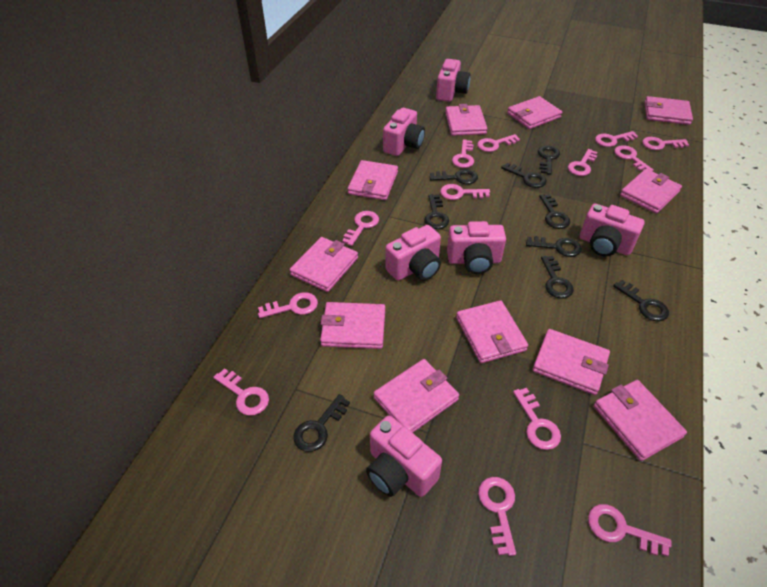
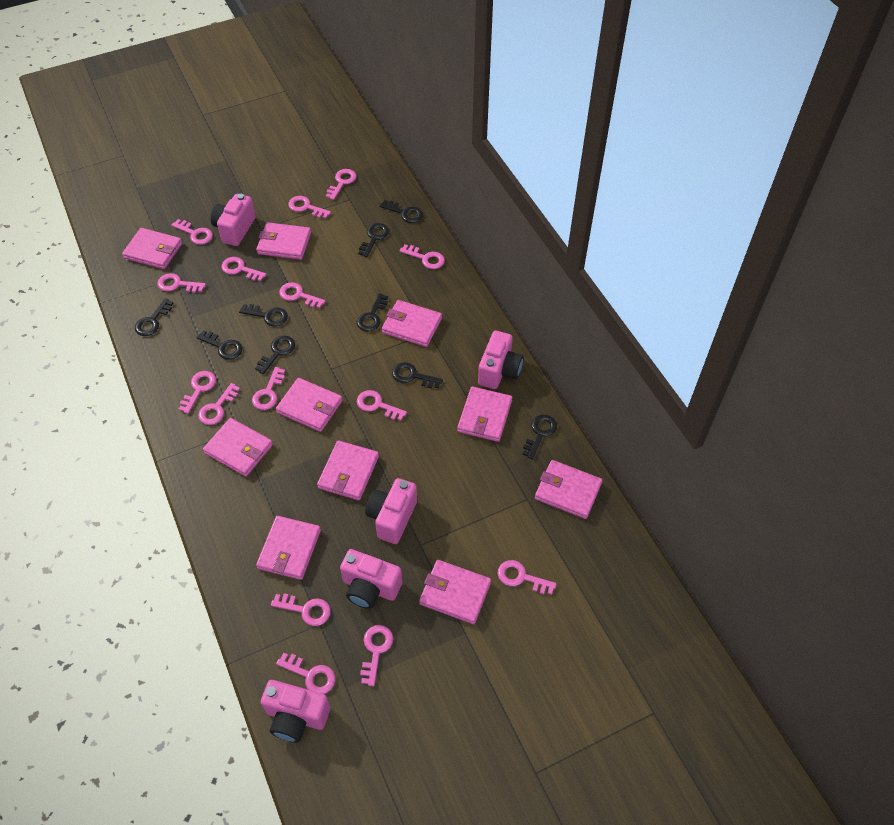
pink camera: [366,416,442,497] [383,108,425,156] [385,225,441,281] [436,59,471,102] [447,221,506,274] [580,204,644,257] = 6 -> [211,194,256,246] [261,680,331,743] [340,549,402,609] [365,478,417,544] [478,331,524,389] = 5
pink key: [213,368,269,416] [258,292,318,318] [342,211,379,246] [440,184,490,200] [452,139,474,168] [477,134,520,152] [478,477,516,556] [513,388,561,450] [568,149,597,176] [588,504,672,557] [595,131,638,147] [614,145,654,171] [642,137,689,150] = 13 -> [157,273,206,293] [172,219,213,245] [179,371,216,414] [198,383,240,425] [221,257,267,281] [252,367,285,410] [271,593,331,626] [276,653,336,694] [279,282,325,308] [288,196,331,219] [326,169,356,200] [357,390,407,421] [360,625,393,686] [400,245,445,269] [498,560,557,595] = 15
pink wallet: [290,237,358,292] [320,302,385,349] [348,160,398,200] [374,359,459,433] [445,104,487,136] [456,300,528,363] [507,96,562,129] [532,329,610,395] [594,380,687,461] [620,169,682,214] [645,96,693,125] = 11 -> [122,228,182,269] [203,418,273,477] [256,222,311,260] [256,516,321,580] [276,378,343,432] [317,440,379,500] [382,300,442,347] [419,560,491,624] [457,387,512,442] [535,460,602,519] = 10

